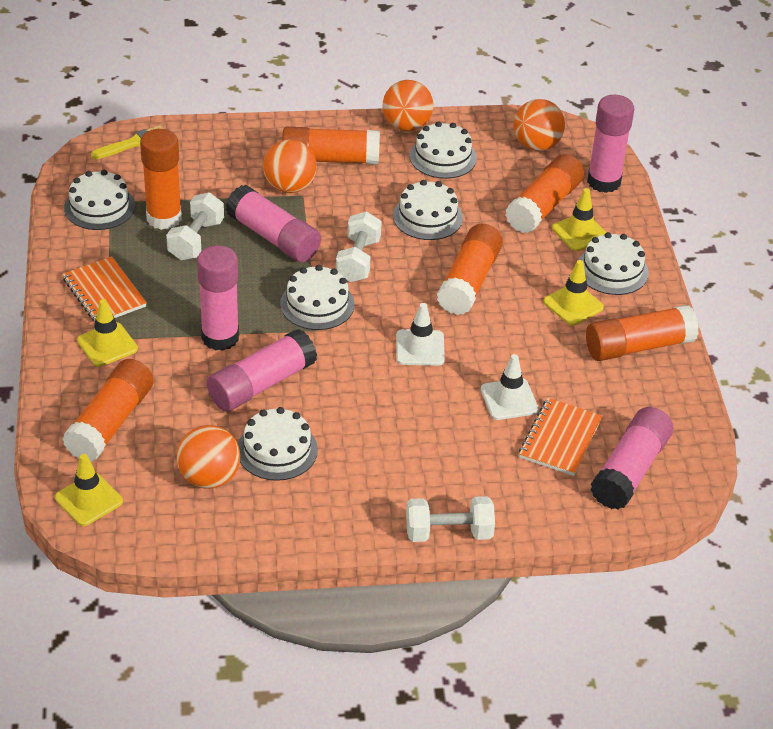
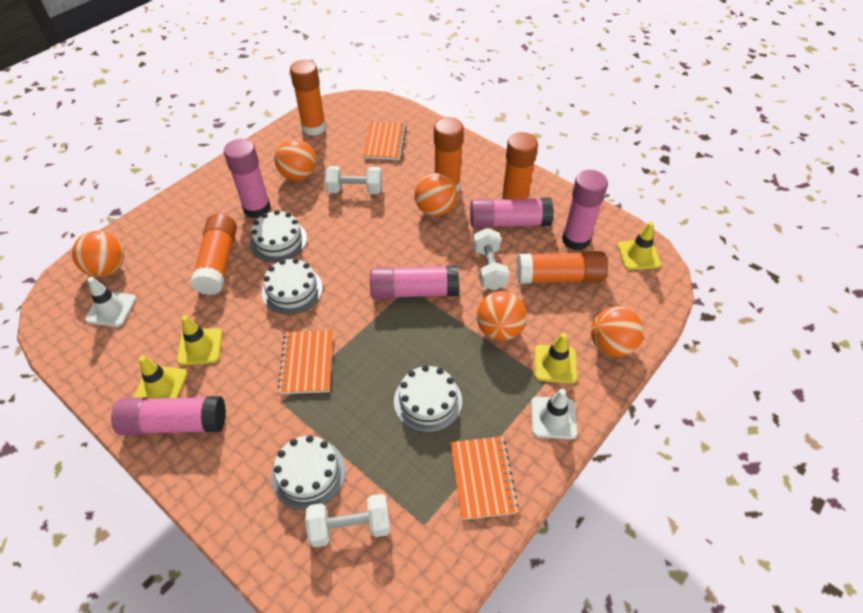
orange ball: [177,425,240,489] [263,139,317,193] [383,80,433,131] [513,99,565,151] = 4 -> [72,231,124,277] [274,139,316,180] [414,173,457,216] [477,291,527,341] [591,306,644,357] = 5
orange glue stick: [62,359,154,462] [140,129,182,230] [282,127,380,164] [437,224,503,315] [505,154,584,233] [586,305,699,361] = 6 -> [190,214,237,295] [290,60,326,136] [434,117,464,192] [501,132,538,200] [517,251,608,284] = 5
orange notebook: [62,256,147,322] [519,398,602,476] = 2 -> [278,330,333,394] [363,122,407,160] [450,436,519,520] = 3
white cake: [64,170,135,230] [238,407,318,481] [280,265,354,330] [393,180,463,240] [409,121,477,179] [579,232,649,295] = 6 -> [250,210,307,262] [262,258,323,315] [271,435,346,510] [394,365,462,433] = 4
yellow brush: [91,125,163,159] = 1 -> none = 0

